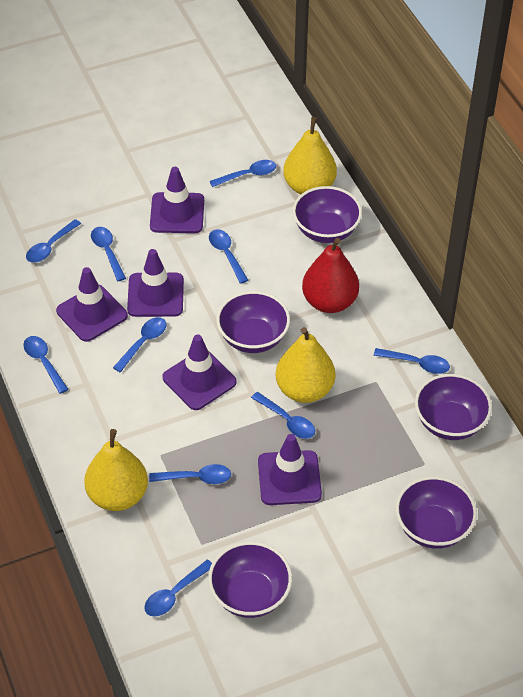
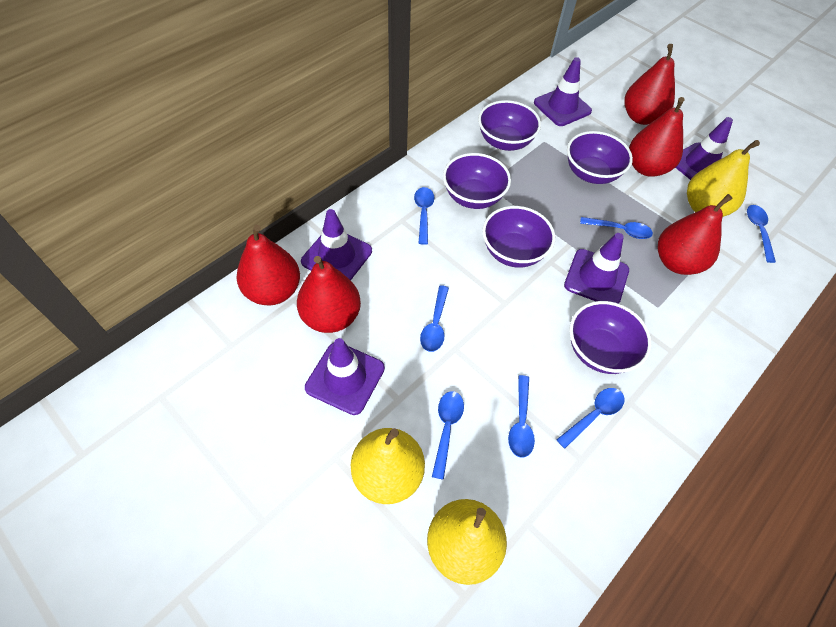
blue spoon: [23,336,68,394] [26,219,81,263] [91,227,126,281] [113,317,166,372] [144,560,212,617] [149,464,231,484] [209,229,248,284] [210,160,276,187] [251,392,315,439] [373,348,450,374] = 10 -> [414,187,434,245] [420,285,449,352] [432,391,464,480] [508,375,535,458] [556,388,625,449] [580,217,653,239] [747,205,776,263] = 7
red pear: [302,238,359,313] = 1 -> [237,225,300,305] [297,256,361,333] [625,44,675,125] [629,97,685,177] [657,194,733,275] = 5

